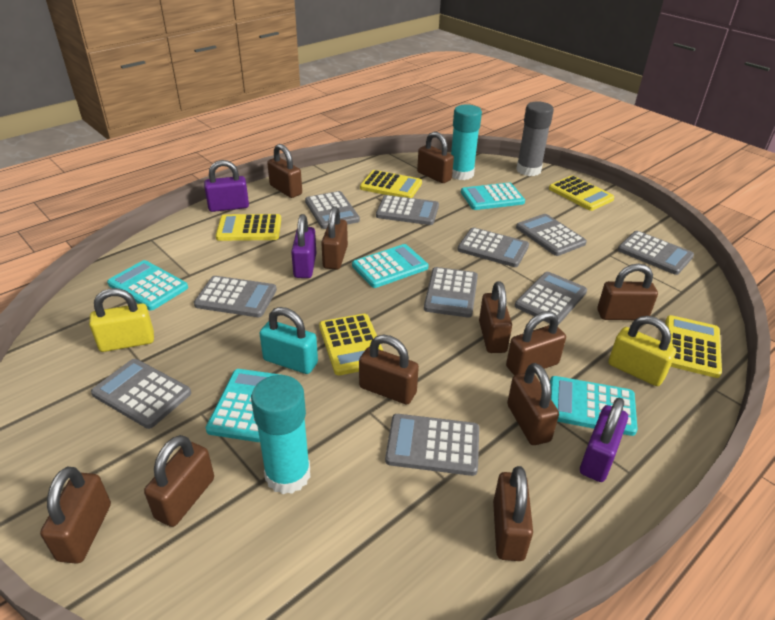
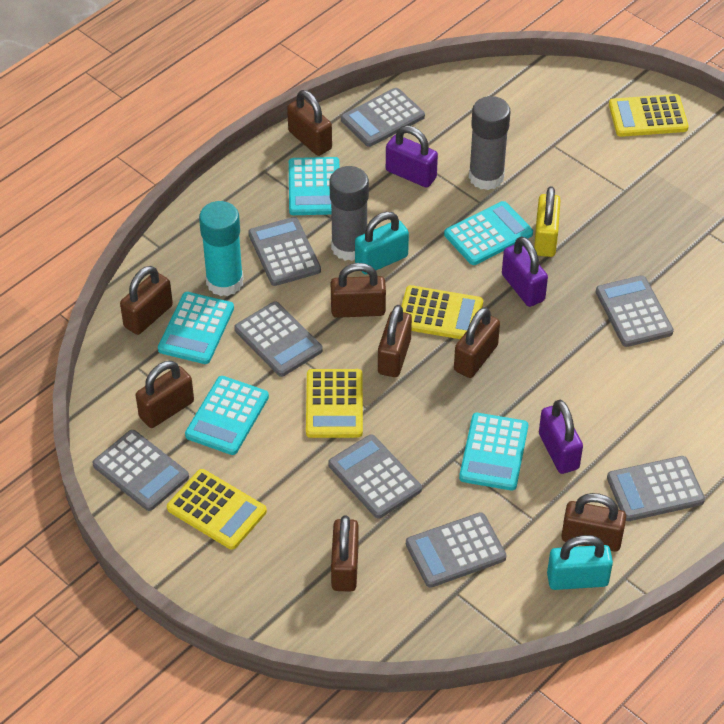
brown padlock: [40,467,111,564] [144,435,214,527] [267,144,302,198] [321,206,348,270] [359,335,419,405] [417,132,454,183] [479,281,512,353] [493,466,533,561] [506,311,566,376] [507,363,559,445] [597,264,658,320] = 11 -> [120,266,173,335] [136,361,194,428] [287,90,332,156] [331,263,386,318] [331,516,359,592] [378,305,412,377] [454,307,500,378] [561,493,626,552] = 8
grey calculator: [91,359,191,429] [194,276,277,317] [305,191,360,229] [376,195,439,225] [385,414,479,476] [424,267,478,318] [457,227,529,267] [515,272,587,325] [516,214,587,256] [618,231,694,275] = 10 -> [92,430,189,511] [234,302,323,377] [248,217,321,286] [328,435,422,518] [341,88,425,147] [406,512,506,588] [596,275,674,347] [607,456,705,521] = 8
grey glue stick: [516,102,554,176] = 1 -> [329,166,369,261] [469,96,511,190] = 2
turquoise glue stick: [251,375,310,494] [451,104,482,180] = 2 -> [199,201,244,296] = 1
turquoise padlock: [259,307,318,374] = 1 -> [355,212,409,274] [547,535,613,590] = 2
yellow calculator: [216,214,281,241] [319,314,383,375] [360,170,422,198] [549,175,615,211] [665,315,722,378] = 5 -> [167,469,267,550] [306,369,363,438] [401,285,483,339] [609,94,689,137] = 4
yellow padlock: [89,288,154,352] [609,316,676,386] = 2 -> [534,186,561,257] = 1

